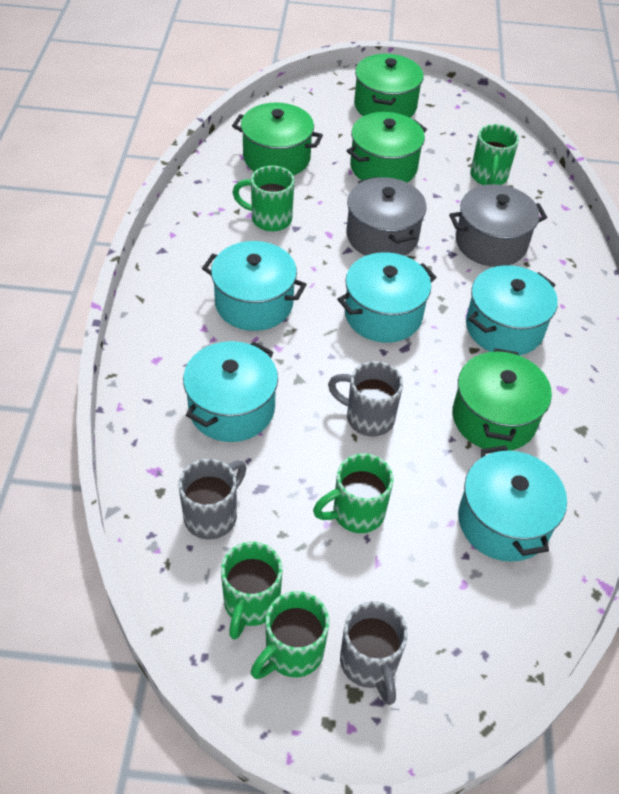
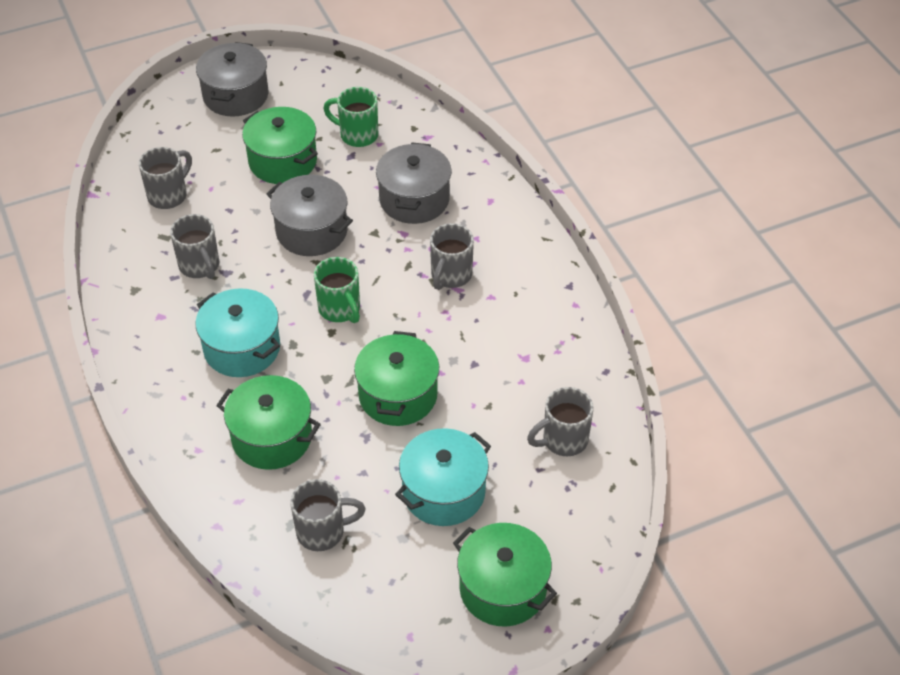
green mug: [221,541,282,639] [232,166,294,232] [251,591,329,679] [313,453,394,533] [470,124,519,185] = 5 -> [314,257,360,323] [323,87,378,147] = 2
grey mug: [179,459,246,540] [328,361,403,437] [340,601,408,705] = 3 -> [139,147,192,209] [170,214,219,279] [290,479,365,551] [430,223,474,290] [527,387,594,456] = 5
grey pot: [346,177,427,256] [449,184,547,267] = 2 -> [196,42,268,117] [267,175,353,256] [376,142,452,224] = 3
turquoise pot: [183,341,278,442] [202,241,307,331] [338,252,437,343] [458,445,567,562] [466,265,558,355] = 5 -> [196,288,280,377] [395,428,491,526] = 2

